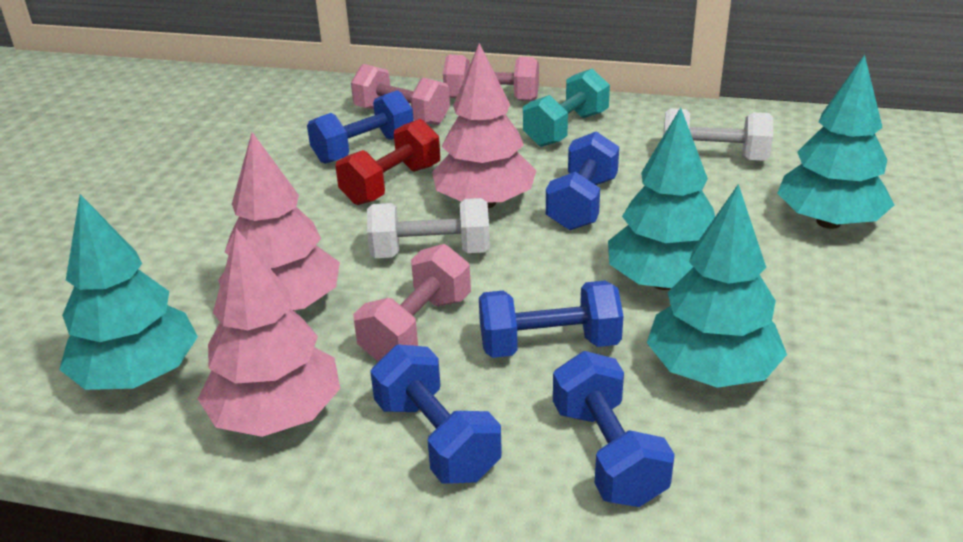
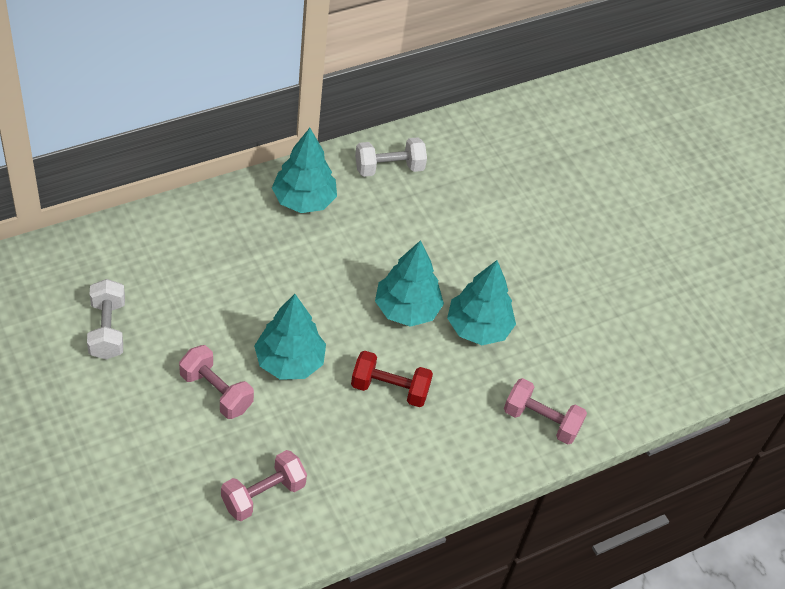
blue dumbbell: [307,90,414,164] [370,344,502,484] [479,281,623,358] [546,131,619,230] [553,351,675,507] = 5 -> none = 0
pink tree: [198,228,340,437] [218,132,340,311] [432,43,536,209] = 3 -> none = 0
turquoise dumbbell: [523,69,610,147] = 1 -> none = 0

